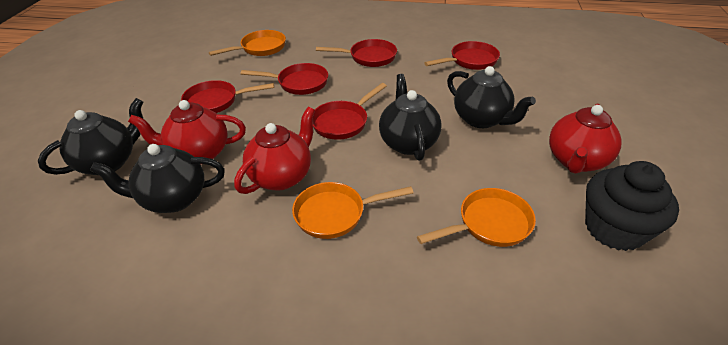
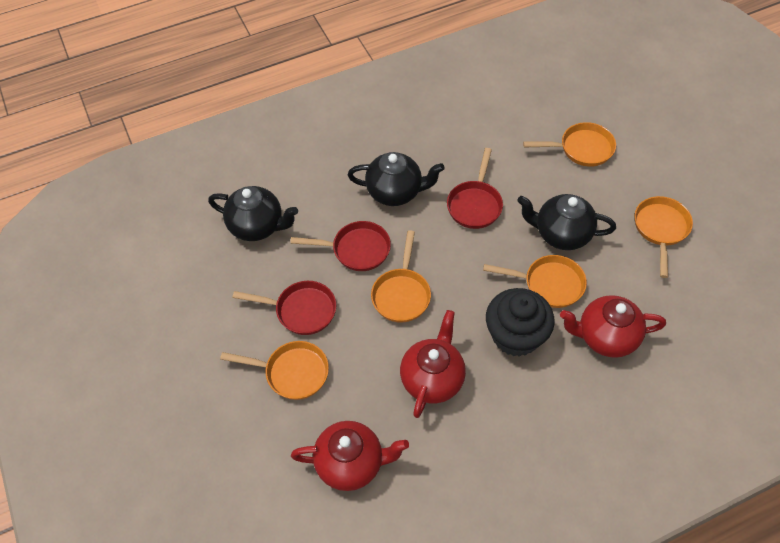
black teapot: [38,98,143,175] [90,144,225,213] [379,74,442,161] [447,66,536,128] = 4 -> [208,186,298,241] [348,152,445,206] [517,194,616,250] = 3
orange pan: [209,30,286,56] [292,182,413,239] [417,188,536,247] = 3 -> [220,341,329,400] [371,230,431,323] [483,255,587,308] [523,122,616,167] [634,196,693,278] = 5
red pan: [181,80,274,113] [241,63,328,95] [313,83,387,140] [316,39,397,67] [424,41,500,70] = 5 -> [233,281,336,335] [290,221,391,271] [447,148,503,229] = 3

